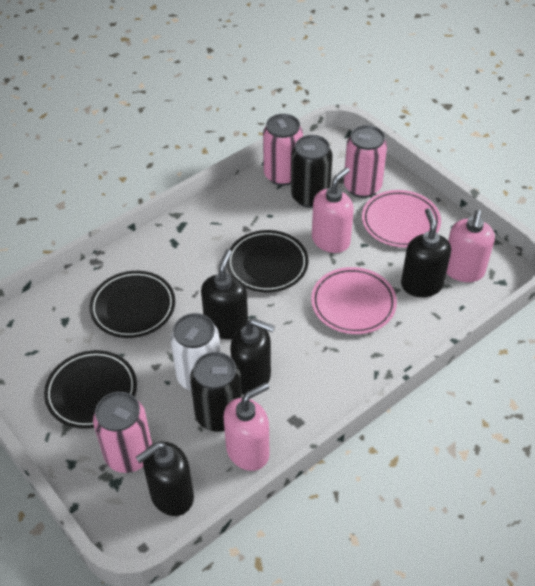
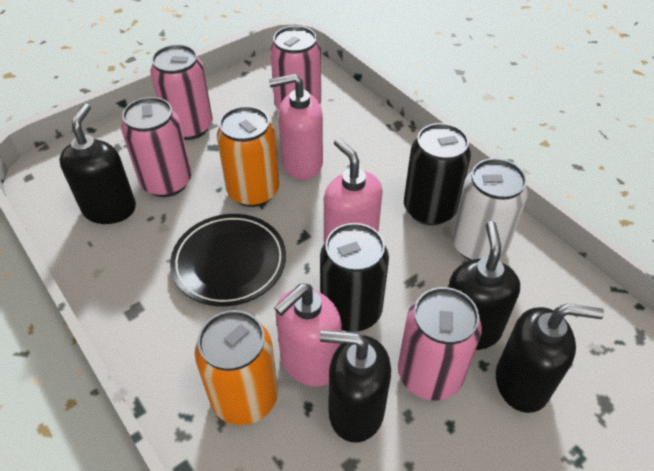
black plate: [44,350,137,429] [89,271,175,338] [227,230,308,292] = 3 -> [170,214,286,306] = 1
orange can: none = 0 -> [195,310,278,425] [217,106,279,207] = 2
pink can: [93,392,152,473] [263,114,303,186] [344,125,387,198] = 3 -> [121,97,192,197] [150,44,213,140] [270,26,321,110] [398,287,482,400] = 4
pink plate: [311,267,397,334] [362,190,441,248] = 2 -> none = 0

